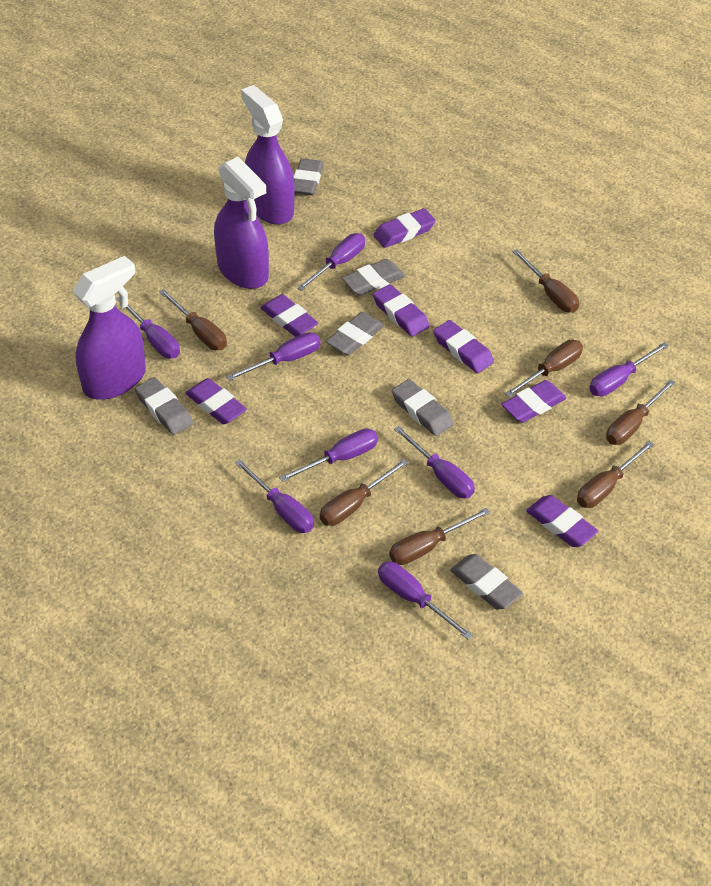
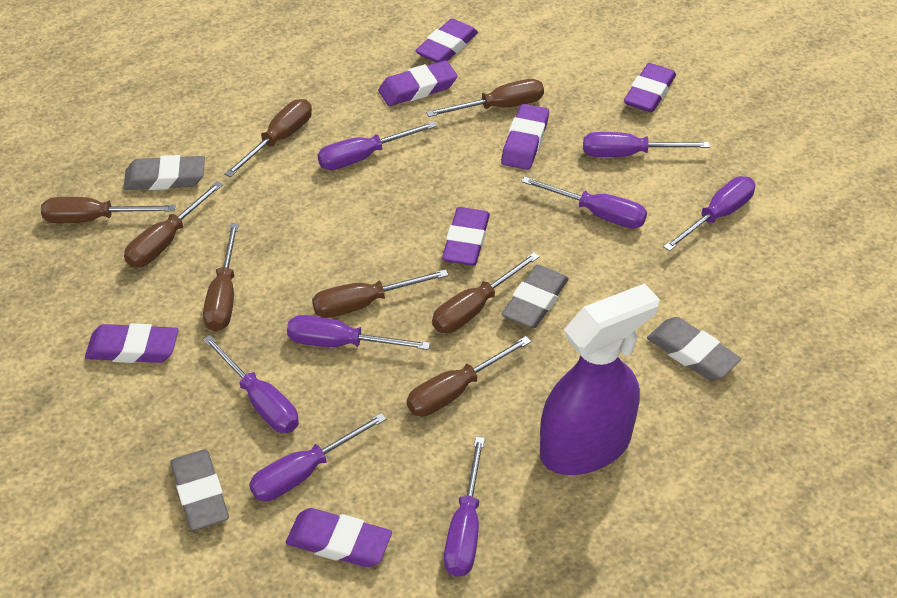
brown screwdriver: [159,289,227,350] [320,459,408,526] [389,508,490,565] [505,340,583,397] [512,250,579,313] [577,441,654,508] [606,379,675,445] = 7 -> [41,197,176,223] [124,181,223,268] [203,224,239,332] [225,99,312,177] [312,269,448,318] [407,336,531,417] [426,79,544,117] [432,252,540,333] = 8
grey eraser: [135,377,193,435] [294,158,323,195] [326,312,384,355] [342,259,405,296] [392,379,454,436] [450,554,523,610] = 6 -> [123,155,205,190] [170,449,229,530] [502,265,569,328] [647,317,741,380] = 4
purple spray bottle: [73,256,146,400] [214,157,269,289] [241,85,295,225] = 3 -> [540,283,660,475] = 1

